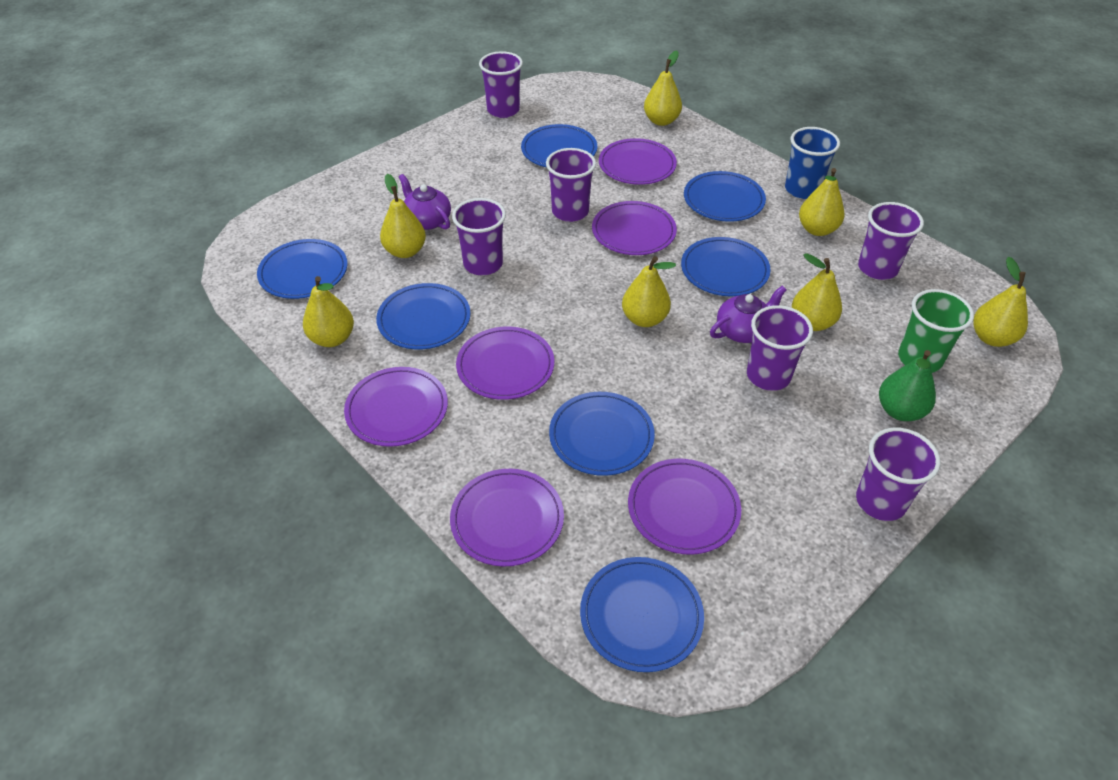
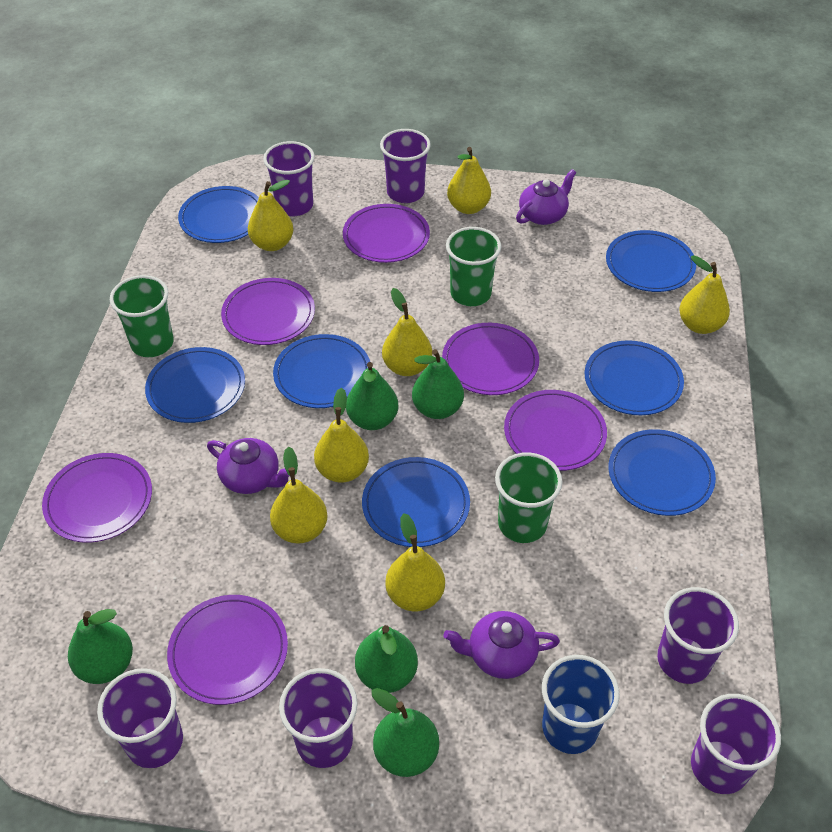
green cup: [898,289,974,373] = 1 -> [110,275,174,357] [446,227,501,306] [495,452,562,543] = 3
green pear: [879,350,936,421] = 1 -> [68,609,133,684] [346,362,398,430] [355,625,418,693] [371,688,439,777] [412,349,464,419] = 5
purple teapot: [399,174,451,230] [710,286,786,343] = 2 -> [207,438,290,494] [444,611,560,679] [516,169,576,225] = 3

